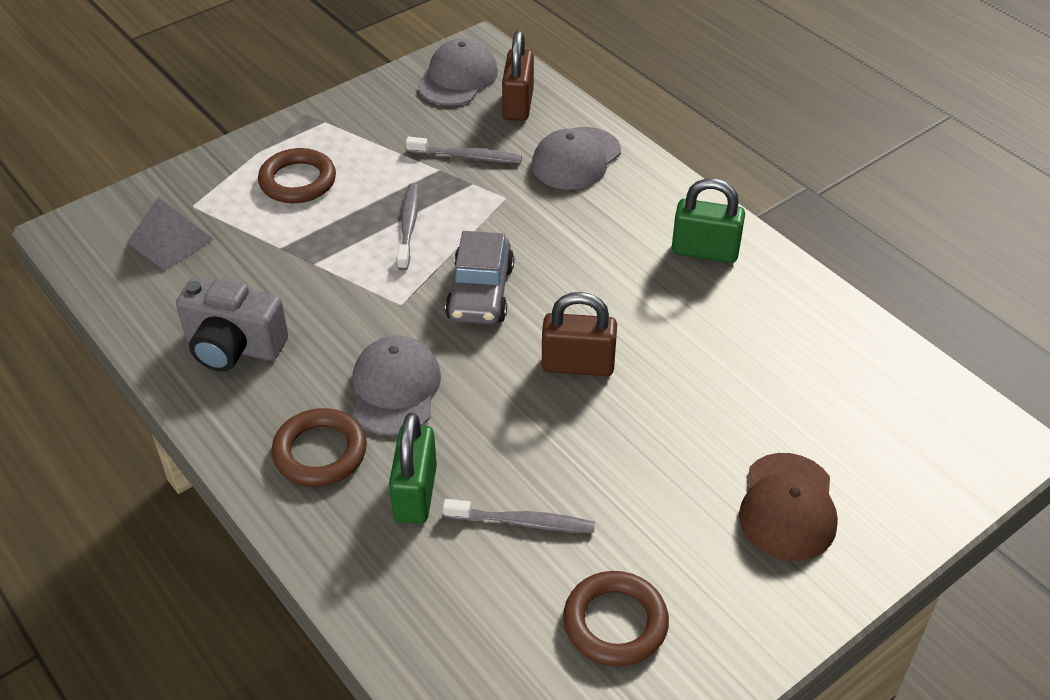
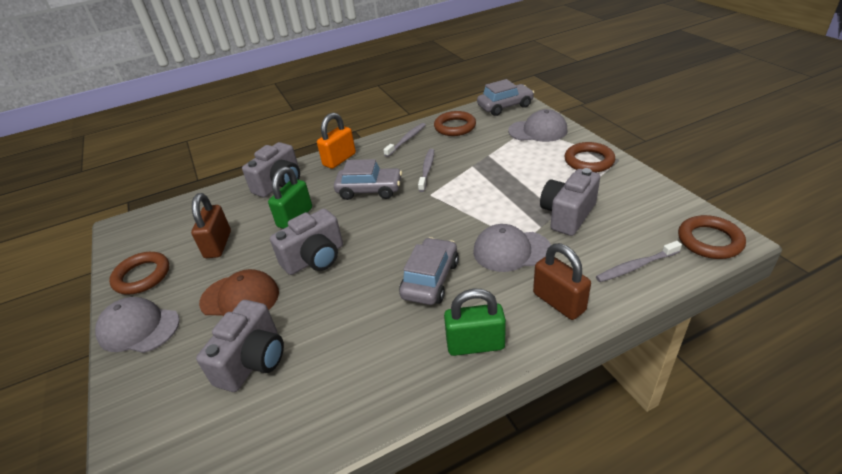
brown ring: [258,148,336,203] [271,408,367,487] [563,571,669,667] = 3 -> [109,252,169,295] [434,111,476,136] [565,142,615,173] [678,215,746,259] = 4
grey camera: [176,278,288,372] = 1 -> [196,300,284,392] [242,142,300,198] [270,209,343,275] [540,168,600,236] = 4
grey car: [445,231,514,324] = 1 -> [334,159,402,200] [399,237,459,305] [477,79,534,116] = 3
grey pyramid: [127,197,214,271] = 1 -> none = 0
orange padlock: none = 0 -> [317,113,356,169] = 1

